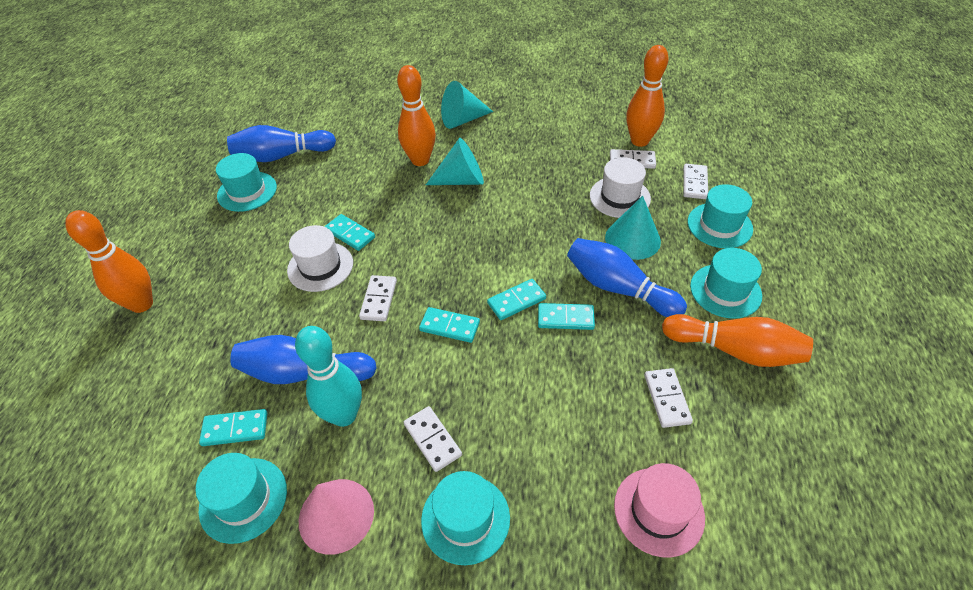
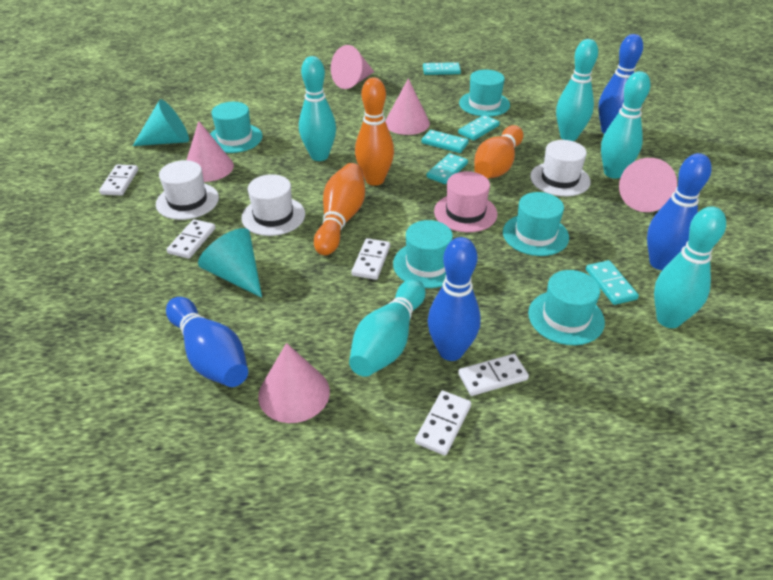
blue bowling pin: [227,125,336,162] [230,335,377,384] [567,238,687,317] = 3 -> [166,297,248,387] [428,237,481,361] [598,34,643,134] [647,153,711,270] = 4
orange bowling pin: [65,210,153,313] [397,65,436,166] [627,45,669,147] [662,314,813,367] = 4 -> [314,163,365,255] [355,77,394,186] [474,125,523,179] = 3
pink cone: [299,479,374,555] = 1 -> [187,121,234,182] [258,343,330,423] [331,45,374,89] [385,78,430,135] [619,158,677,212] = 5
turquoise bowling pin: [295,326,362,427] = 1 -> [299,56,336,161] [349,279,426,377] [556,39,598,141] [601,71,650,179] [654,206,726,328] = 5
turquoise cone: [426,138,484,185] [441,81,493,129] [605,196,661,260] = 3 -> [133,99,189,146] [198,228,262,298] = 2
white hat: [287,225,353,292] [590,157,651,218] = 2 -> [156,160,219,220] [241,174,305,236] [530,140,591,196] = 3

